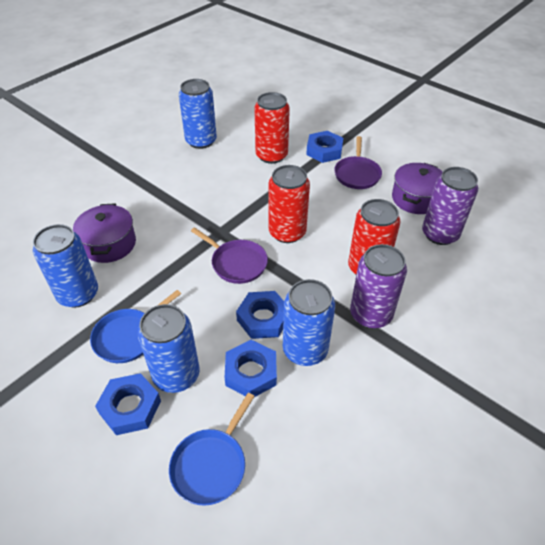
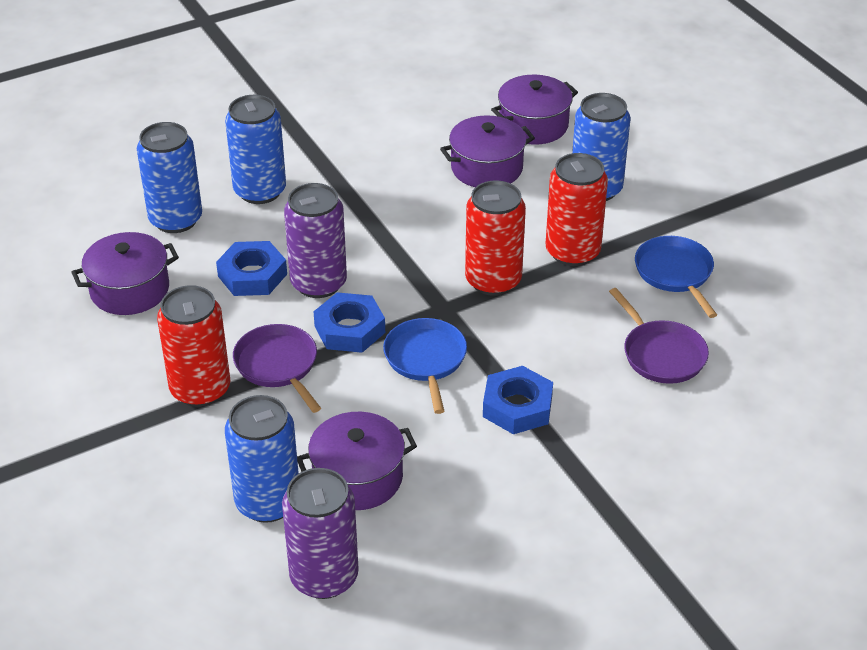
blue nut: [95,373,161,435] [225,340,277,397] [236,291,284,339] [306,131,343,163] = 4 -> [216,241,287,296] [314,292,385,353] [483,366,553,434] = 3
purple pot: [73,203,136,263] [392,163,443,214] = 2 -> [71,232,179,315] [297,412,417,510] [440,115,535,187] [491,75,578,145] = 4

